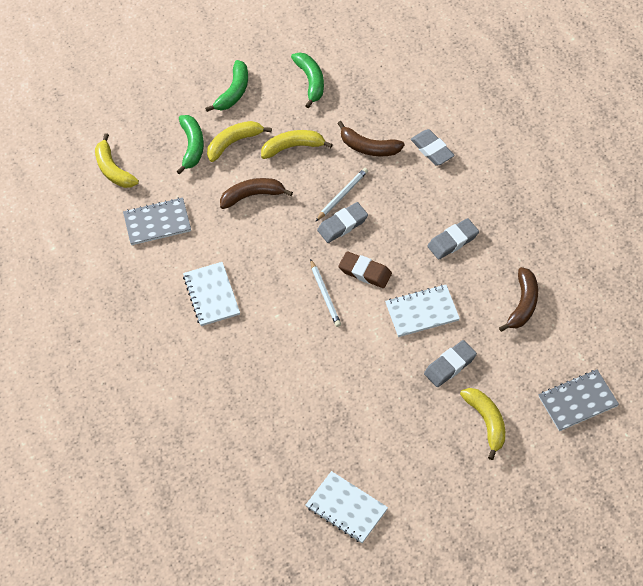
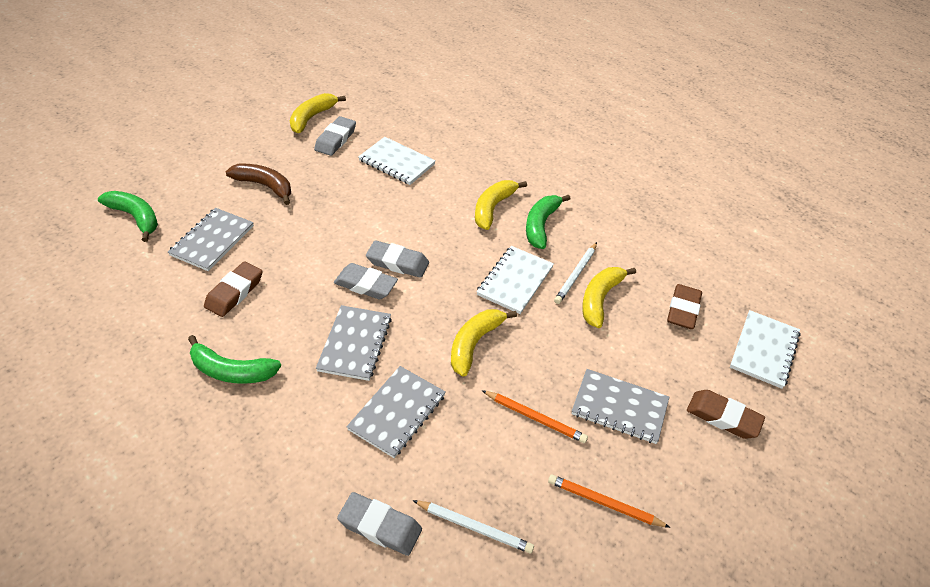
brown banana: [220,178,293,209] [337,121,405,156] [499,267,538,332] = 3 -> [226,164,291,205] = 1
brown eraser: [338,251,392,288] = 1 -> [204,261,263,317] [667,284,702,329] [687,390,765,439] = 3
grey notebook: [123,198,191,245] [538,370,619,431] = 2 -> [168,208,254,271] [316,305,392,381] [347,366,445,458] [572,369,669,444] = 4
orange pencil: none = 0 -> [482,390,588,443] [548,474,671,528] = 2

